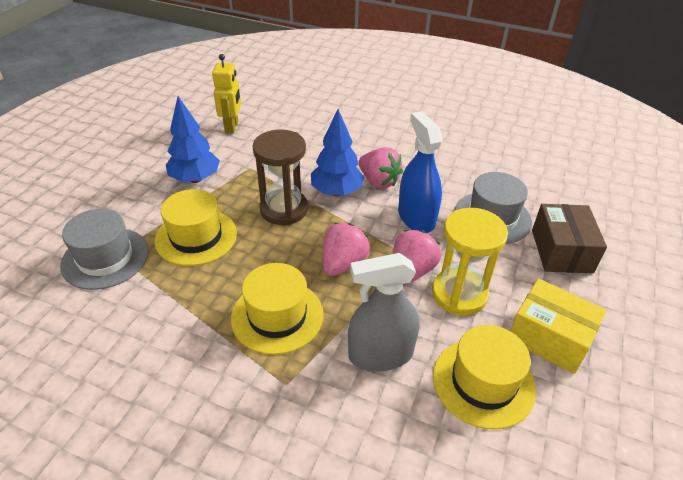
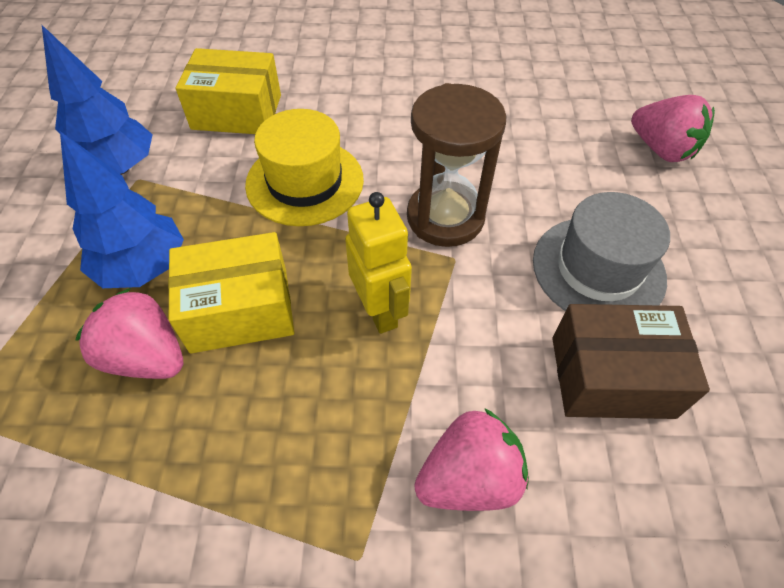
blue spray bottle: [398,111,443,233] = 1 -> none = 0
grey hat: [60,209,149,290] [454,172,532,244] = 2 -> [533,192,670,311] = 1
grey spray bottle: [348,253,420,372] = 1 -> none = 0
yellow box: [510,279,607,374] = 1 -> [168,232,294,353] [176,48,281,134] = 2
yellow hat: [155,189,237,266] [231,263,324,355] [433,325,536,430] = 3 -> [245,109,364,226] = 1
yellow hourglass: [432,208,508,315] = 1 -> none = 0

